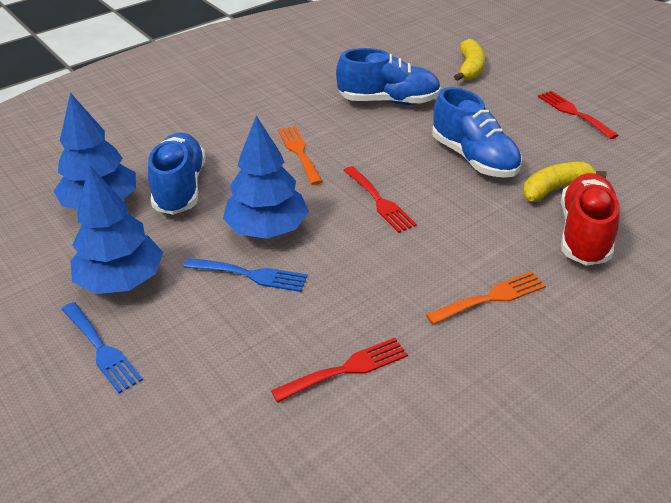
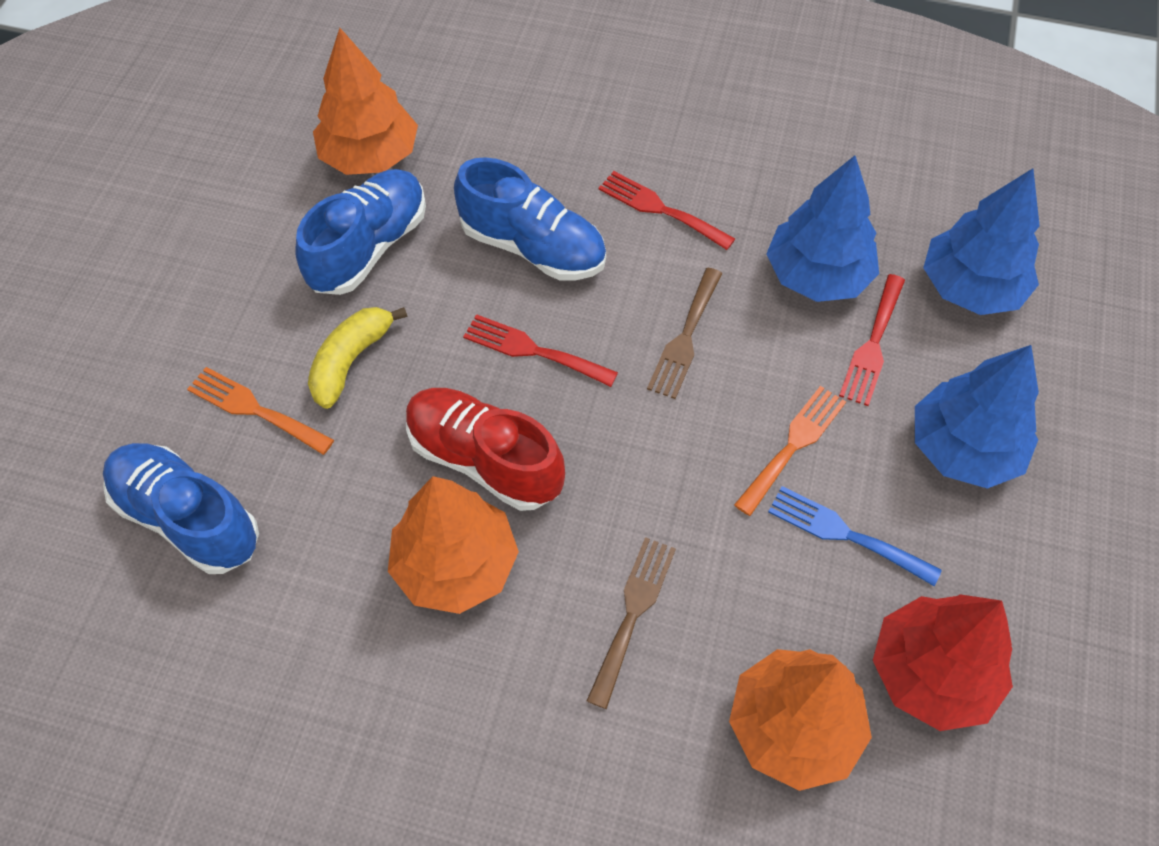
blue fork: [62,302,143,394] [184,258,308,292] = 2 -> [768,486,942,586] = 1
brown fork: none = 0 -> [587,537,676,709] [647,268,722,399] = 2
orange tree: none = 0 -> [313,28,418,175] [388,476,519,614] [729,649,872,791] = 3
red tree: none = 0 -> [873,594,1013,731] = 1
yellow banana: [454,39,485,81] [523,162,607,202] = 2 -> [308,307,407,409] = 1

